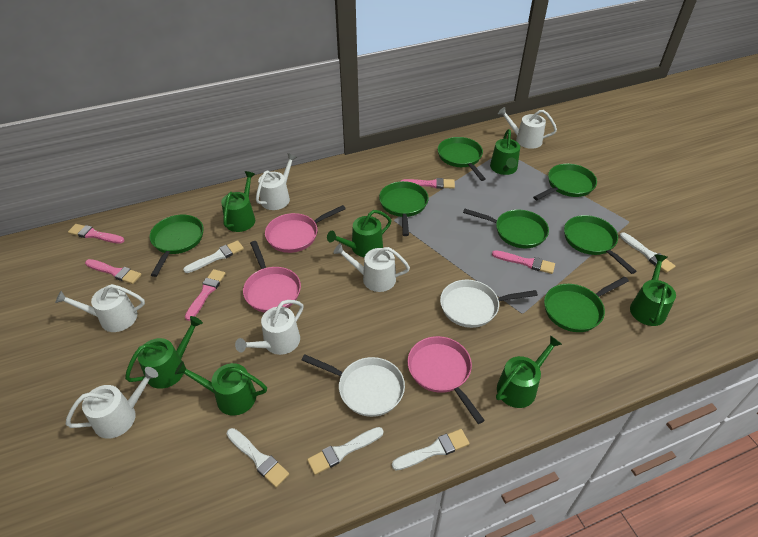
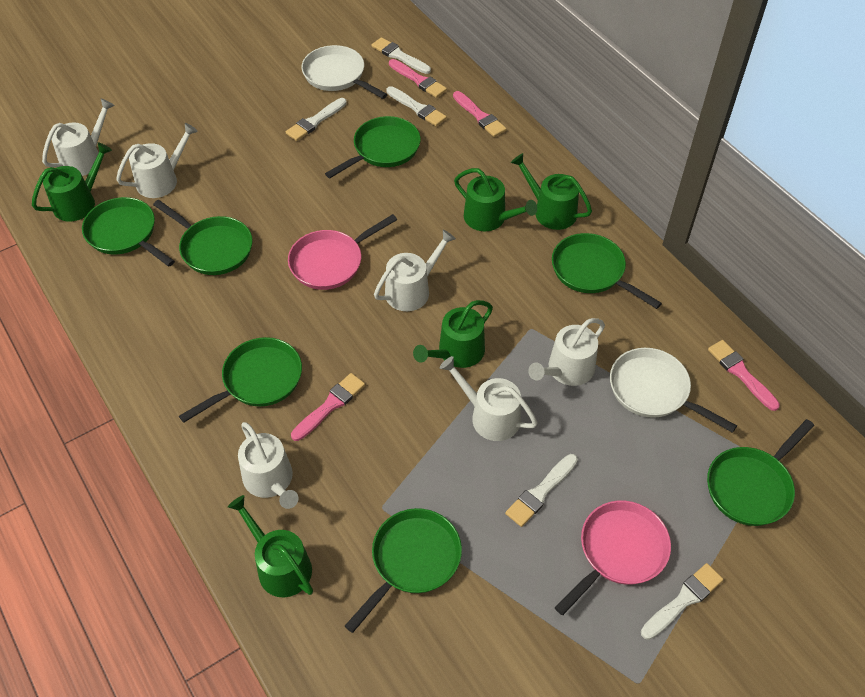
green watering can: [125,316,203,389] [175,361,267,416] [221,171,255,232] [327,210,392,257] [490,129,520,175] [496,335,562,408] [630,254,676,326] = 7 -> [32,143,112,221] [228,495,313,597] [413,300,493,368] [454,168,537,232] [511,153,592,230] = 5
pink brush: [68,224,124,244] [85,259,142,284] [185,269,226,321] [401,178,455,189] [492,250,555,274] = 5 -> [291,373,365,441] [389,59,447,98] [453,91,507,137] [708,340,780,411] = 4
pink pan: [243,241,301,313] [265,205,346,253] [407,336,485,424] = 3 -> [288,214,397,290] [555,501,671,615] = 2

